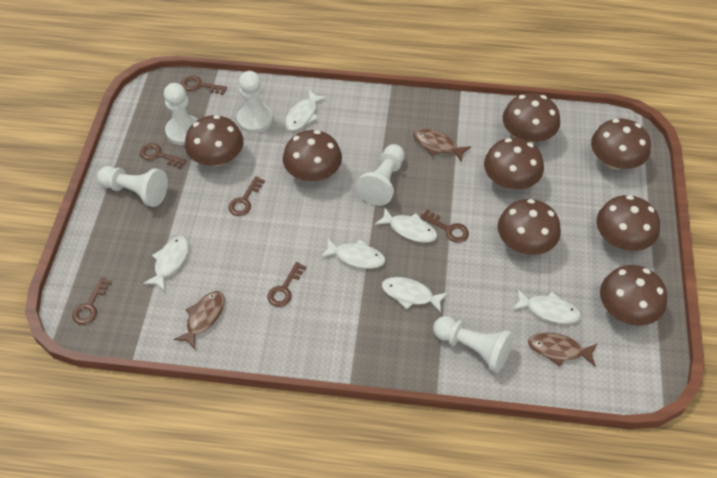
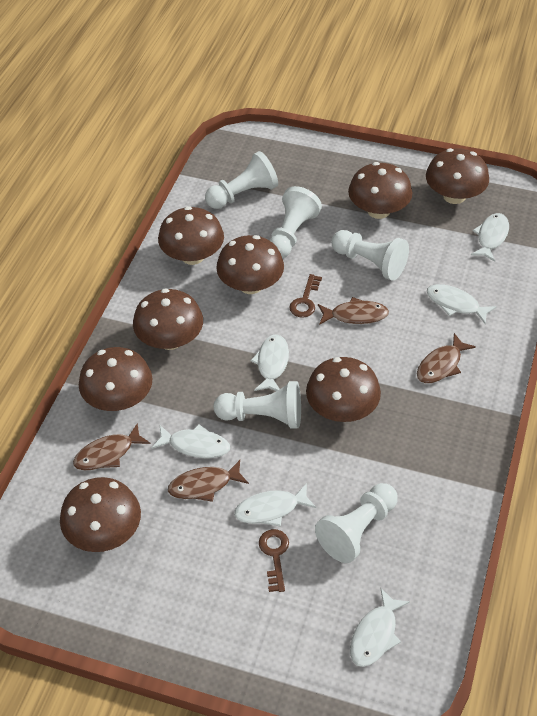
brown fish: [174,291,225,349] [413,129,471,162] [528,333,597,367] = 3 -> [73,423,151,470] [168,460,249,502] [318,297,389,325] [417,333,476,383] = 4
brown key: [72,277,112,325] [140,143,186,169] [181,75,227,95] [228,176,265,216] [267,262,306,307] [420,209,469,243] = 6 -> [259,529,289,592] [289,274,322,318] = 2

